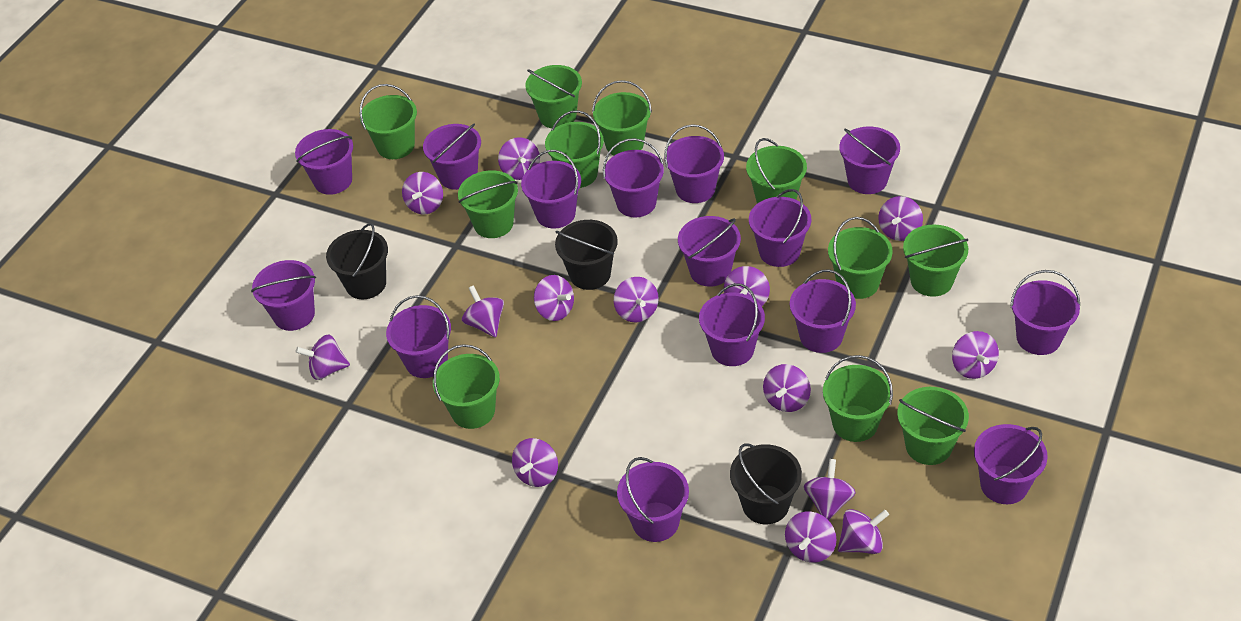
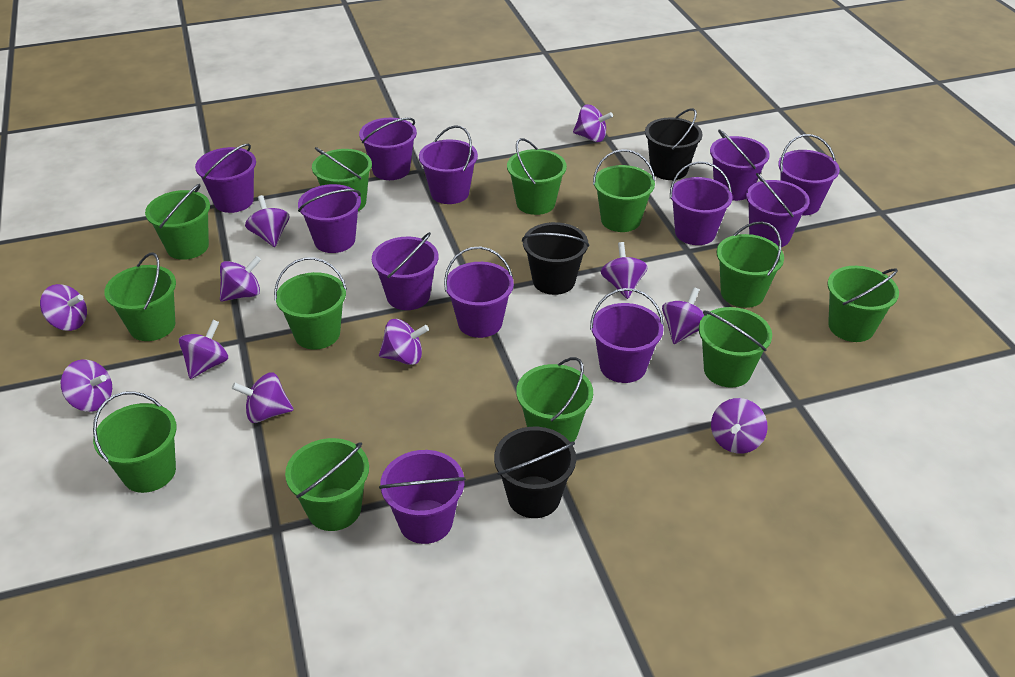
green bucket: [360,84,417,159] [433,344,500,429] [458,170,518,238] [525,65,582,128] [545,110,604,188] [592,80,652,156] [746,138,807,204] [823,355,893,442] [828,217,893,299] [897,387,969,465] [903,225,968,297] = 11 -> [93,391,177,493] [104,252,176,341] [145,184,210,260] [274,257,347,350] [285,438,369,531] [312,147,372,211] [507,138,567,215] [516,357,593,442] [593,149,655,232] [699,307,772,388] [717,221,784,308] [827,266,899,342] = 12
purple bucket: [251,260,316,331] [295,129,353,195] [386,295,451,378] [423,123,481,190] [521,150,581,228] [603,138,664,217] [617,457,689,542] [664,124,724,203] [678,216,741,287] [699,283,765,366] [749,189,811,267] [790,270,856,353] [839,127,900,194] [974,424,1048,504] [1010,270,1080,355] = 15 -> [195,144,256,213] [298,184,361,253] [359,118,417,180] [372,232,438,310] [379,450,466,544] [419,125,478,204] [444,246,514,338] [590,288,664,383] [670,161,732,245] [710,130,770,201] [746,173,810,247] [778,134,840,215] = 12
purple spinning top: [296,334,350,380] [402,172,443,214] [462,285,504,337] [498,137,540,180] [512,438,558,487] [534,275,574,321] [614,277,659,322] [724,266,770,306] [763,364,811,412] [785,512,836,563] [804,459,856,520] [838,509,889,554] [878,196,923,241] [952,331,999,379] = 14 -> [40,284,87,331] [61,359,112,412] [179,320,228,379] [220,256,261,301] [232,372,294,423] [245,195,289,247] [379,319,429,365] [573,104,613,142] [601,242,648,299] [662,287,705,344] [711,398,768,454] = 11

